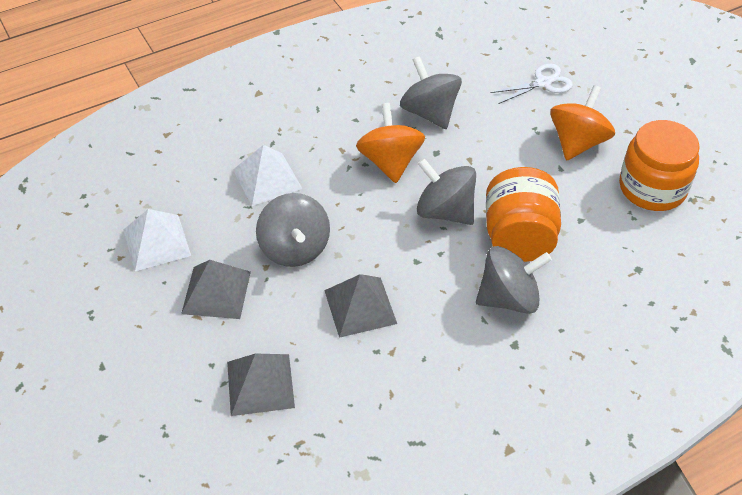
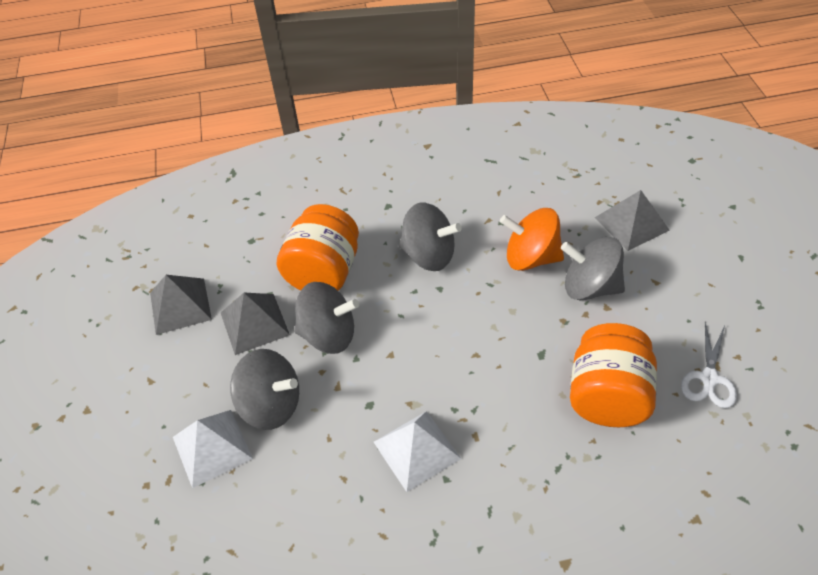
orange spinning top: [356,103,425,183] [550,85,615,161] = 2 -> [500,208,564,271] = 1

